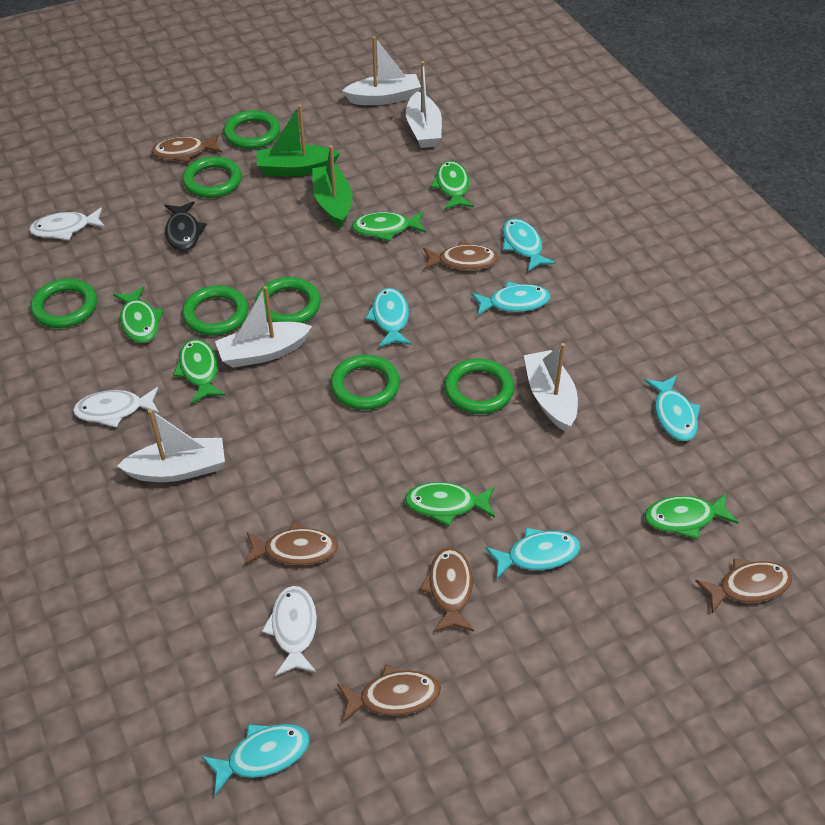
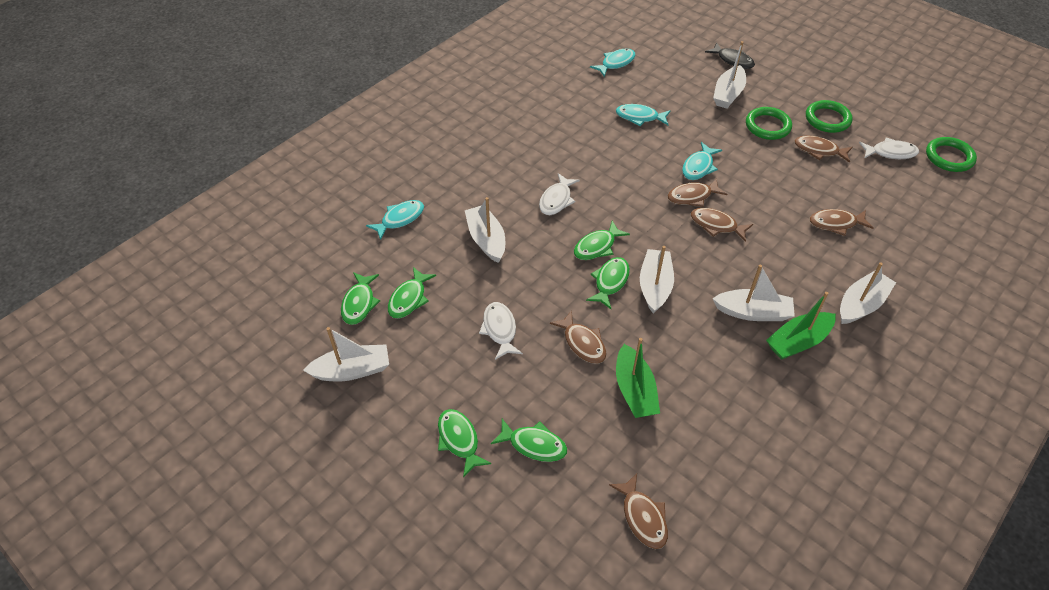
green ring: [30,279,97,328] [182,156,242,198] [182,286,248,336] [223,110,280,149] [255,277,321,323] [330,355,400,410] [444,359,514,414] = 7 -> [746,107,792,140] [806,100,852,133] [926,137,977,172] = 3
turquoise fish: [202,724,310,796] [365,288,412,347] [471,282,551,316] [485,528,581,580] [502,219,556,271] [644,375,701,441] = 6 -> [366,200,424,240] [590,49,636,77] [616,104,671,126] [682,142,722,180] = 4
white boat: [117,409,225,482] [215,286,312,368] [342,36,421,105] [406,61,442,148] [524,343,578,431] = 5 -> [303,327,389,381] [465,197,505,263] [640,246,674,313] [712,265,795,321] [713,41,746,109] [840,262,896,324] = 6

